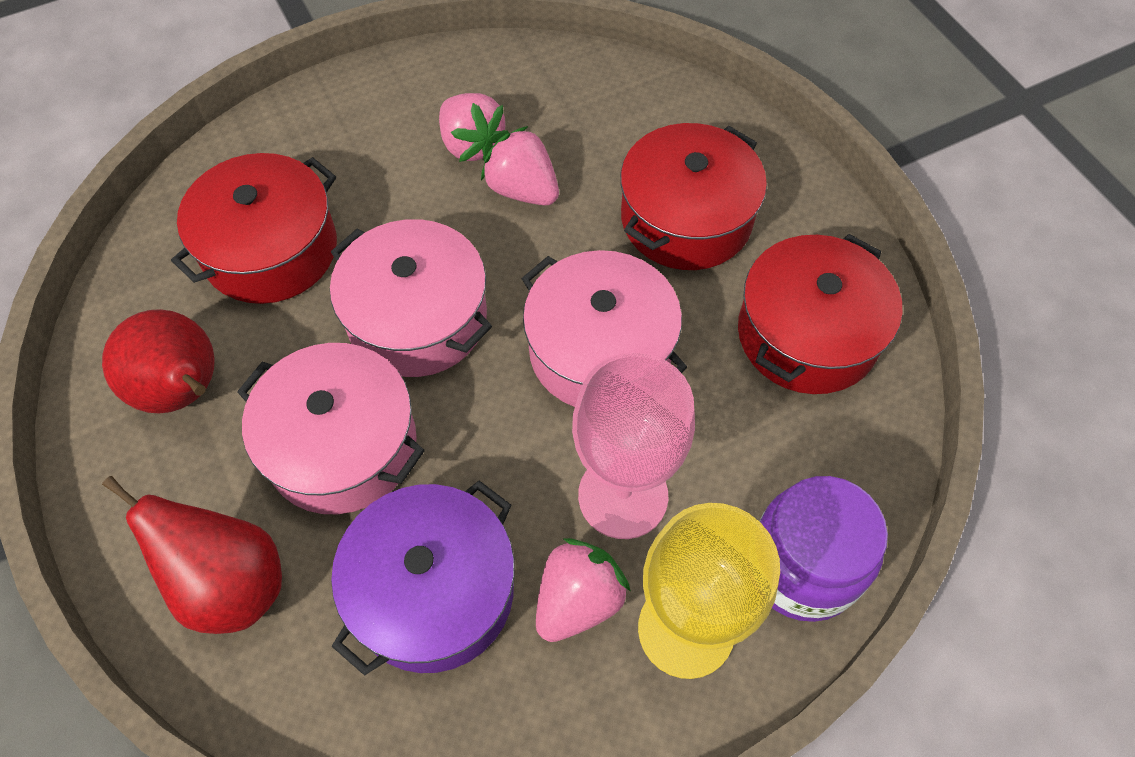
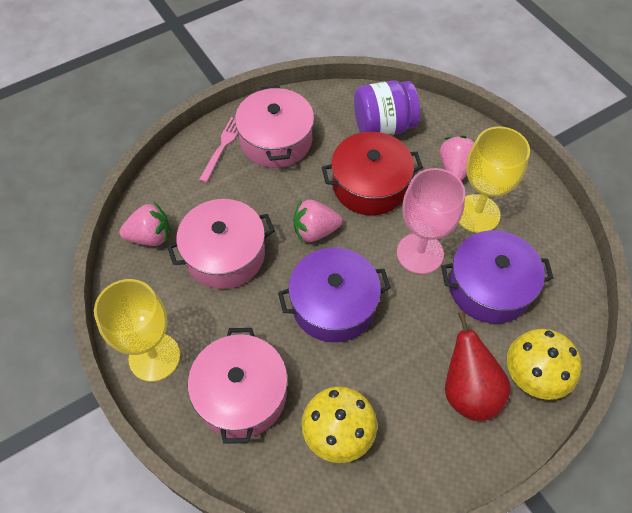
pink fork: none = 0 -> [199,117,238,183] = 1
purple pot: [331,481,515,676] = 1 -> [278,247,391,342] [441,230,553,324] = 2
red pear: [102,309,215,414] [102,476,282,634] = 2 -> [445,311,511,421] = 1
red pot: [171,153,337,304] [620,123,767,270] [738,234,902,394] = 3 -> [322,132,423,215] = 1
yellow goblet: [638,503,780,679] = 1 -> [94,279,180,382] [459,127,530,233] = 2
yellow mushroom: none = 0 -> [302,386,377,463] [507,329,581,400] = 2

